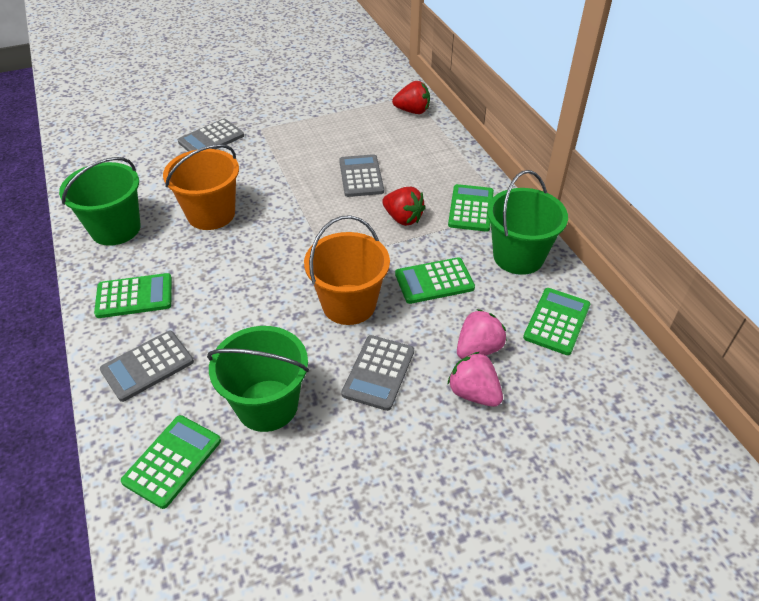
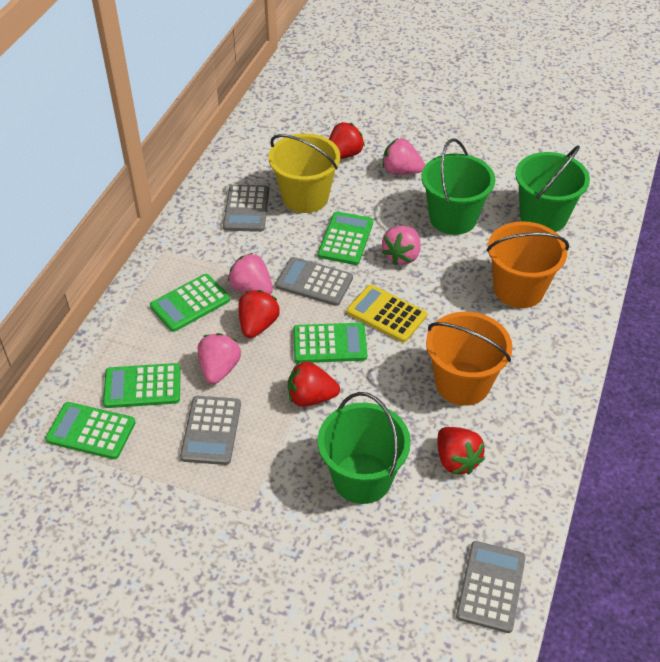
pink strawberry: [447,352,503,407] [457,309,507,359] = 2 -> [198,333,241,384] [228,253,273,294] [382,226,421,265] [383,138,425,174] = 4
red strawberry: [382,187,425,226] [392,81,430,114] = 2 -> [239,290,280,338] [288,362,340,407] [329,122,365,159] [437,427,485,474] = 4
yellow bucket: none = 0 -> [268,133,340,213] = 1
yellow calculator: none = 0 -> [347,285,427,342] = 1

